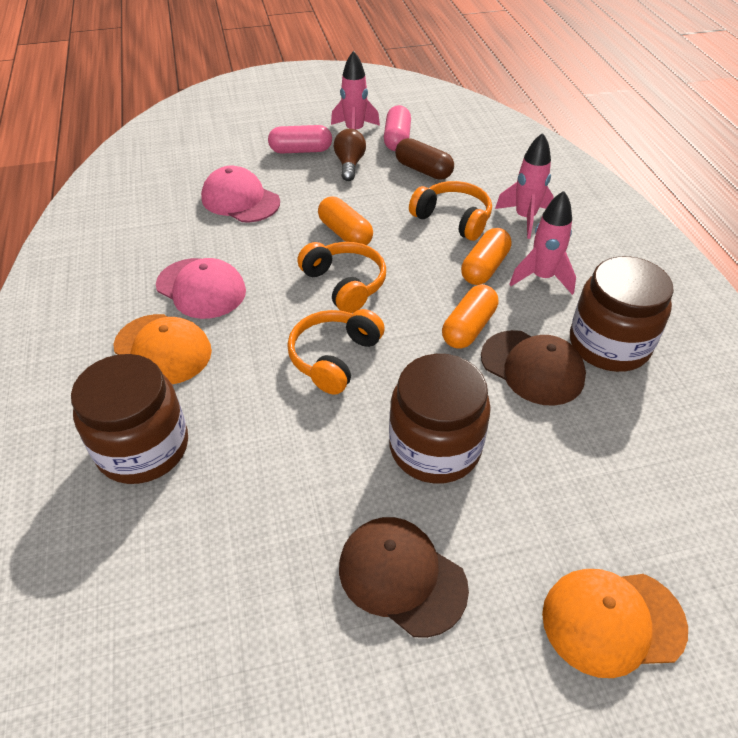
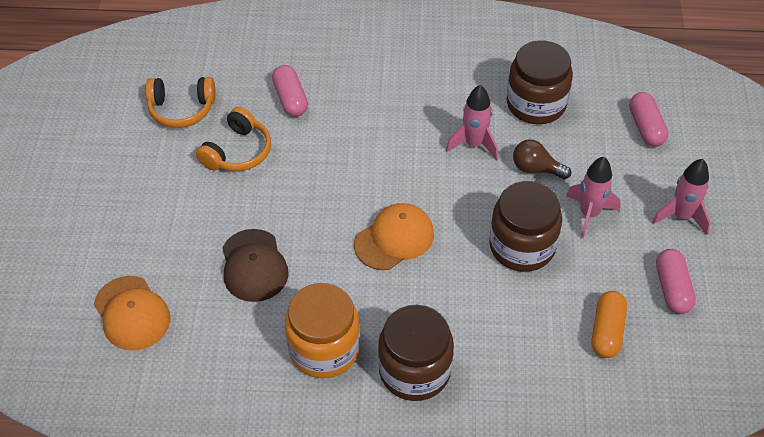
brown cap: [339,517,469,638] [481,330,586,406] = 2 -> [222,229,289,302] = 1
brown capsule: [395,138,454,180] = 1 -> none = 0
orange capsule: [318,197,373,245] [442,285,498,349] [461,228,512,285] = 3 -> [592,291,627,358] = 1
orange headphones: [287,309,385,395] [297,242,386,313] [409,181,492,241] = 3 -> [146,77,216,128] [196,107,271,172] = 2
orange jar: none = 0 -> [285,283,360,378] = 1
pink cap: [156,258,246,319] [201,166,280,222] = 2 -> none = 0
pink capsule: [268,125,332,153] [384,105,411,151] = 2 -> [272,65,308,117] [629,92,669,147] [656,249,696,314] = 3

